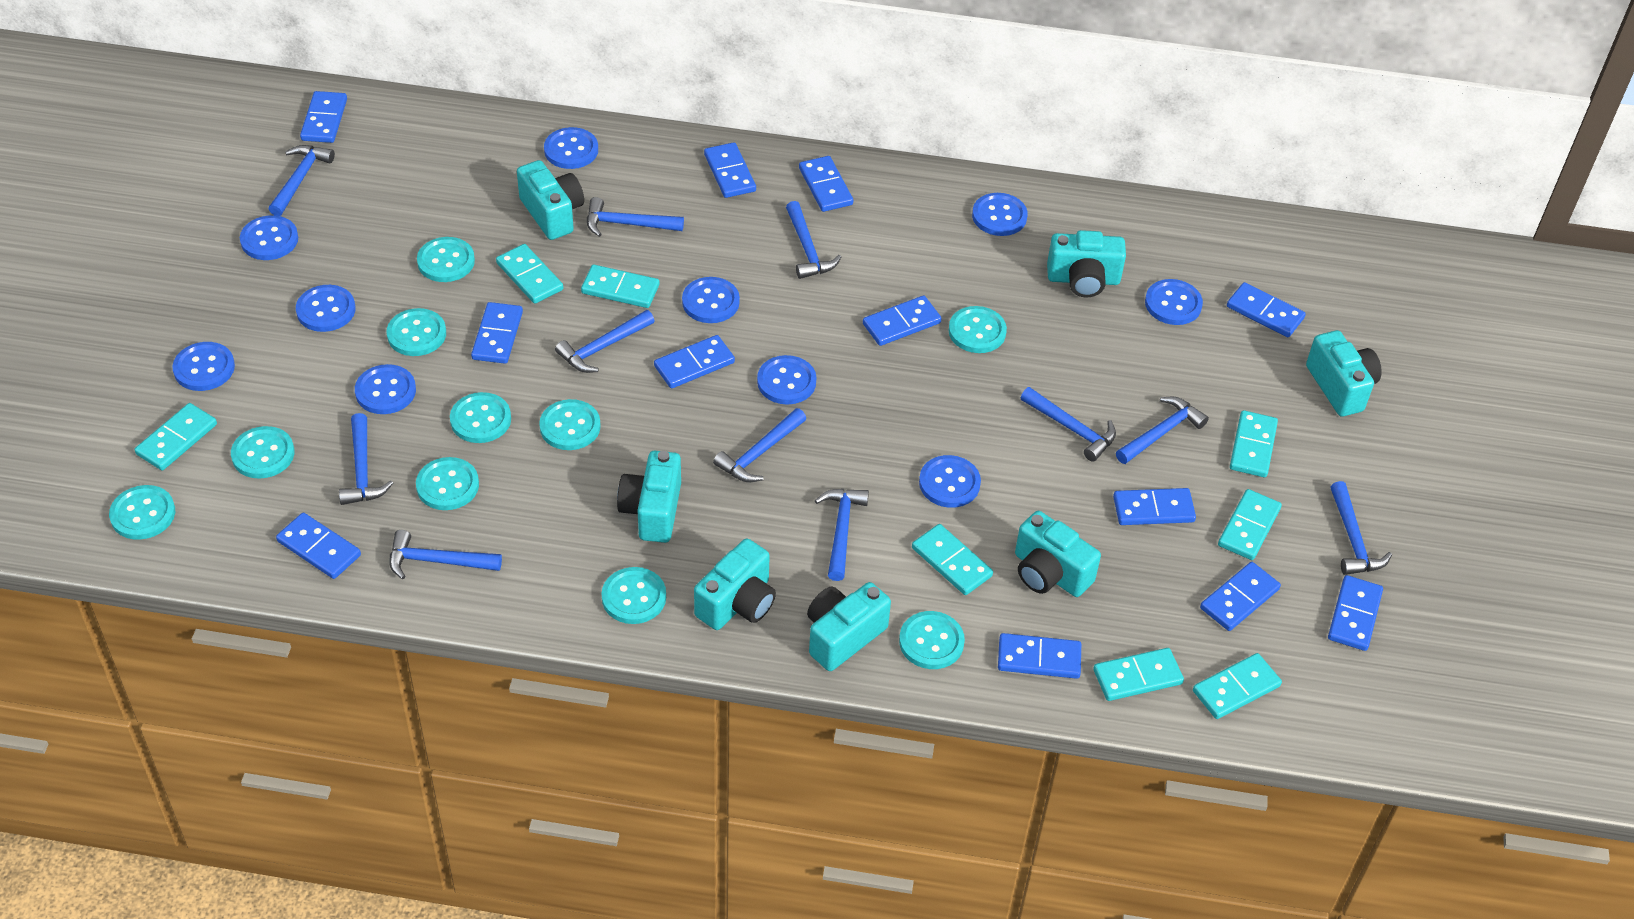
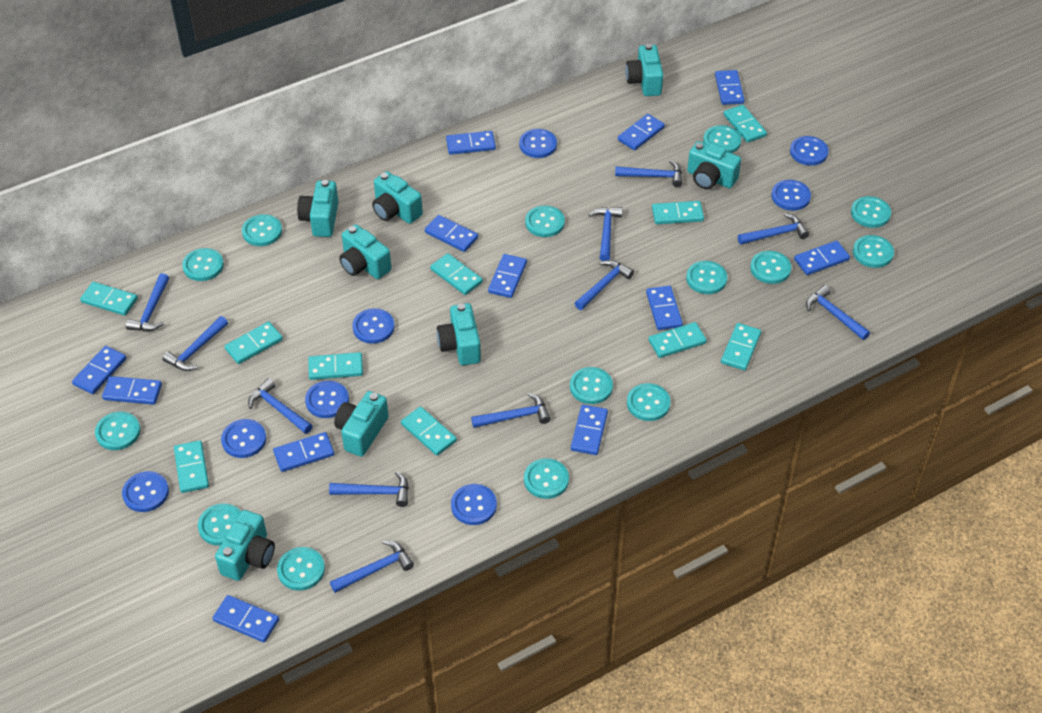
blue button: [172,342,235,391] [240,215,298,260] [296,285,356,332] [355,364,416,414] [544,127,598,169] [682,277,740,323] [757,355,817,405] [919,455,981,508] [972,193,1028,236] [1145,279,1203,325] = 10 -> [122,471,169,512] [221,419,266,458] [305,381,349,418] [352,308,395,344] [451,484,497,525] [519,129,557,158] [771,180,811,211] [790,136,829,166] = 8
turquoise button: [109,485,175,540] [231,426,295,479] [386,308,446,356] [416,457,479,510] [417,237,475,282] [450,392,511,443] [539,399,601,450] [601,567,666,624] [899,611,965,669] [949,306,1007,353] = 10 -> [95,412,140,450] [182,248,224,281] [198,503,241,546] [242,214,282,246] [277,547,325,591] [524,458,569,499] [525,205,565,237] [570,367,613,404] [627,383,671,421] [686,261,727,294] [703,125,741,153] [750,251,792,284] [851,196,891,228] [853,235,894,268] = 14
turquoise camera: [517,160,584,240] [617,451,681,543] [694,538,776,630] [807,582,891,671] [1015,511,1101,597] [1047,230,1126,297] [1306,330,1382,417] = 7 -> [215,510,275,581] [297,180,338,237] [334,391,389,457] [339,224,391,279] [372,171,423,224] [437,303,481,365] [625,44,663,96] [687,141,741,189] = 8
turquoise domino: [135,403,217,471] [496,244,563,304] [581,265,659,308] [912,524,993,595] [1093,648,1184,701] [1193,653,1282,719] [1218,489,1282,560] [1230,410,1278,477] = 8 -> [80,282,138,316] [174,440,209,493] [225,321,283,364] [308,352,363,380] [401,406,457,456] [430,253,483,295] [649,322,707,358] [652,201,704,224] [721,323,761,371] [724,105,767,143] = 10

